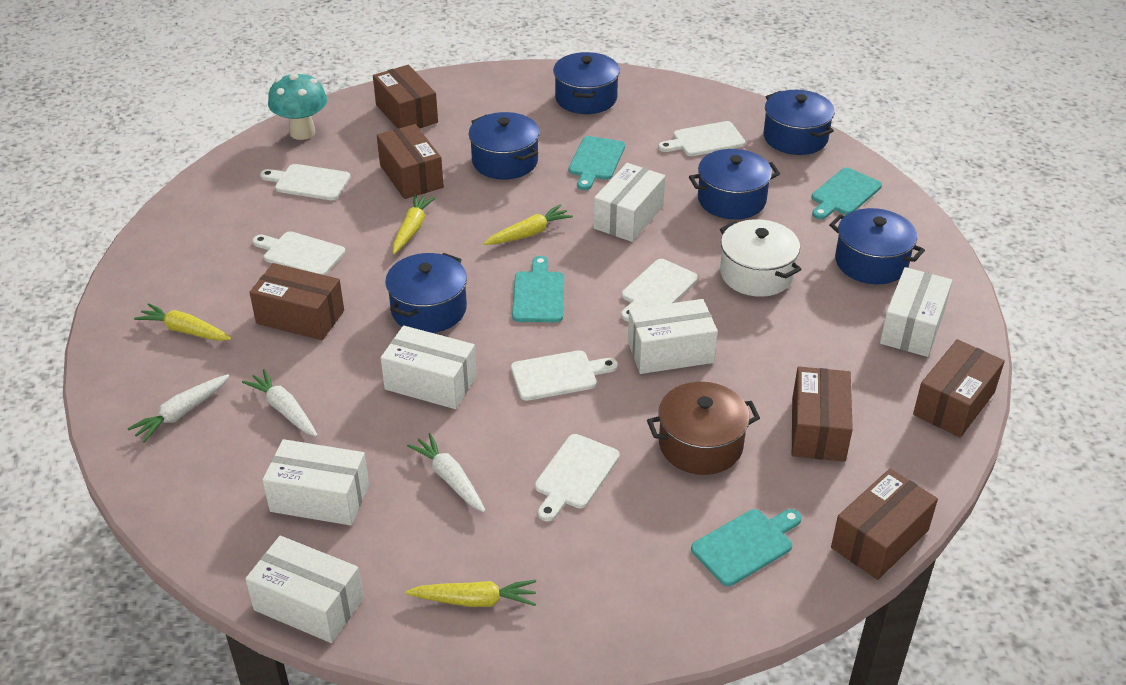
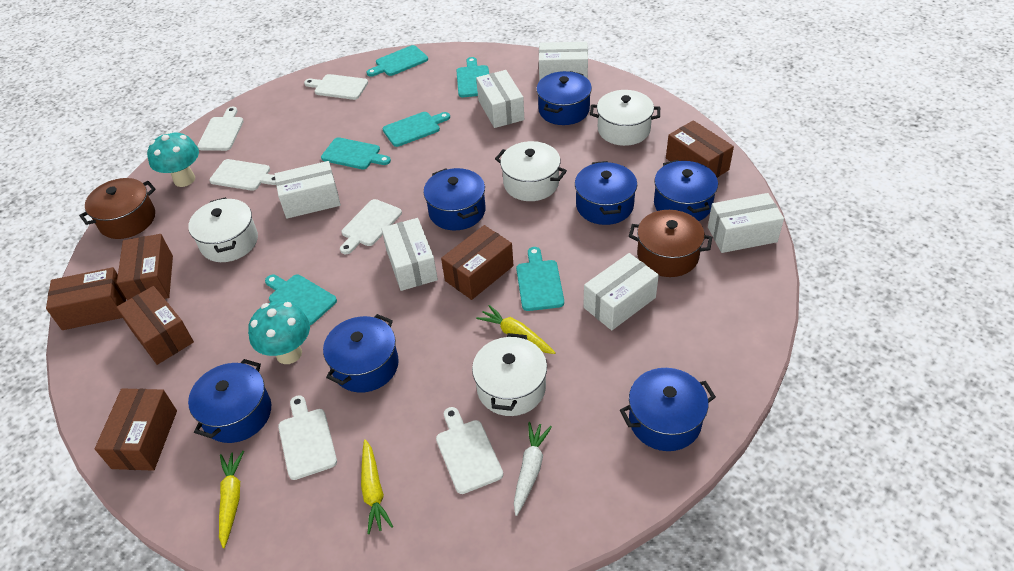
blue pot: [385,253,467,333] [469,112,540,179] [553,52,620,114] [689,149,780,219] [764,90,835,155] [829,208,925,284] = 6 -> [188,359,271,443] [323,314,399,393] [423,168,486,230] [537,71,592,125] [575,161,637,225] [620,368,716,451] [654,160,718,221] = 7
brown pot: [647,382,760,475] = 1 -> [79,178,156,239] [629,210,712,277] = 2
turquoise cutting board: [512,256,564,322] [569,136,625,190] [691,509,801,586] [812,168,882,220] = 4 -> [265,275,337,325] [321,137,391,169] [367,45,428,77] [383,112,450,147] [456,57,489,97] [516,247,564,311] = 6
turquoise mushroom: [268,71,327,140] = 1 -> [147,131,199,187] [248,301,310,364] = 2
white carrot: [127,374,230,443] [242,369,318,437] [407,433,486,512] = 3 -> [514,422,552,516] = 1
white pot: [720,219,802,297] = 1 -> [188,197,258,262] [472,333,547,416] [495,141,567,201] [590,90,660,146] = 4
yellow carrot: [134,303,232,341] [393,193,436,254] [405,580,536,607] [484,205,573,245] = 4 -> [219,451,244,548] [361,439,393,534] [476,305,556,354] = 3

